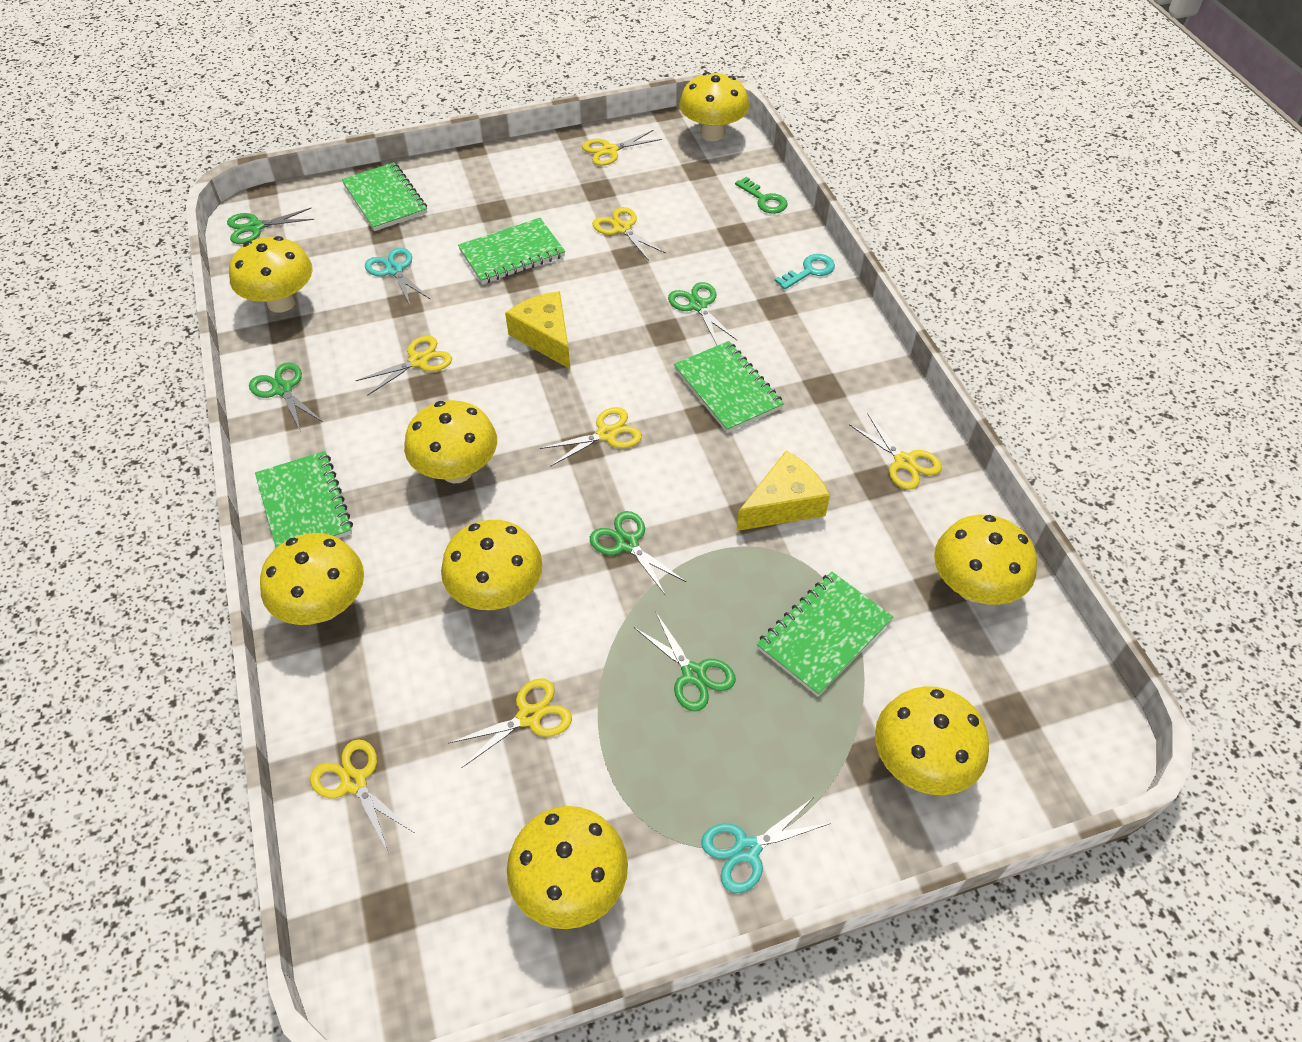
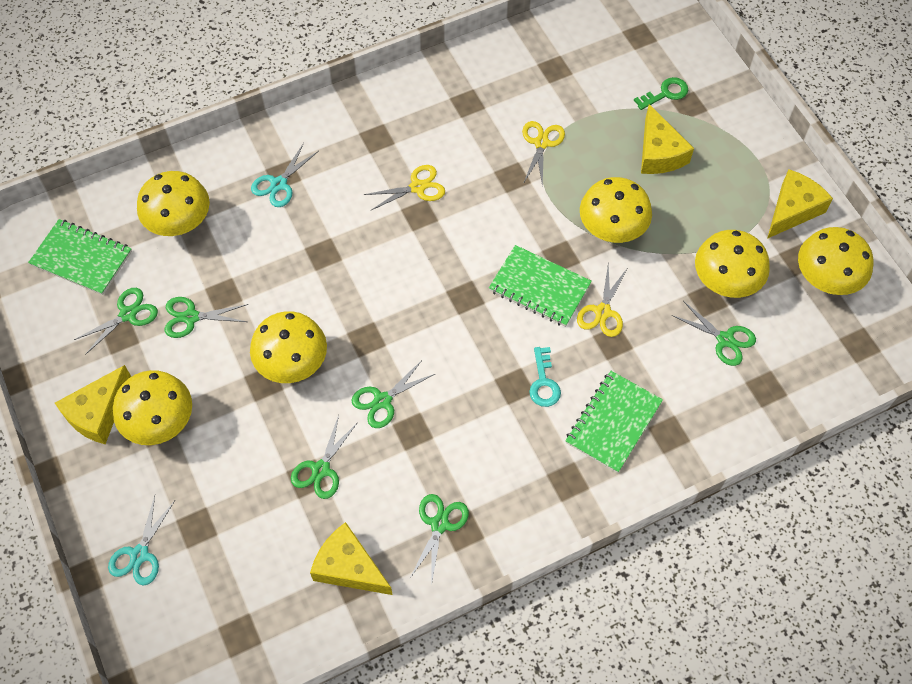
green notebook: [255,451,353,548] [342,162,427,231] [458,218,565,284] [674,341,784,433] [757,572,893,696] = 5 -> [28,219,132,295] [489,245,592,327] [565,371,663,473] = 3
green scissors: [227,208,314,244] [249,362,323,432] [590,511,686,596] [634,613,736,711] [668,282,737,345] = 5 -> [74,288,158,355] [165,297,248,338] [291,415,358,499] [352,360,435,428] [410,494,469,581] [672,301,756,366] = 6
yellow cheese: [505,291,570,369] [737,451,830,531] = 2 -> [55,365,131,444] [310,522,393,595] [641,104,694,174] [767,169,833,239] = 4
yellow mushroom: [229,236,313,312] [260,533,364,625] [404,400,497,483] [441,520,543,610] [507,806,628,929] [679,72,749,141] [875,686,989,795] [934,515,1037,605] = 8 -> [113,370,192,445] [137,171,210,236] [250,311,327,383] [580,177,652,243] [695,230,770,298] [798,227,873,295] = 6
yellow scissors: [310,739,415,852] [355,336,452,396] [448,678,572,768] [540,407,642,467] [582,130,662,166] [593,207,665,261] [849,413,942,490] = 7 -> [364,165,445,211] [522,121,565,187] [577,265,627,337] = 3

